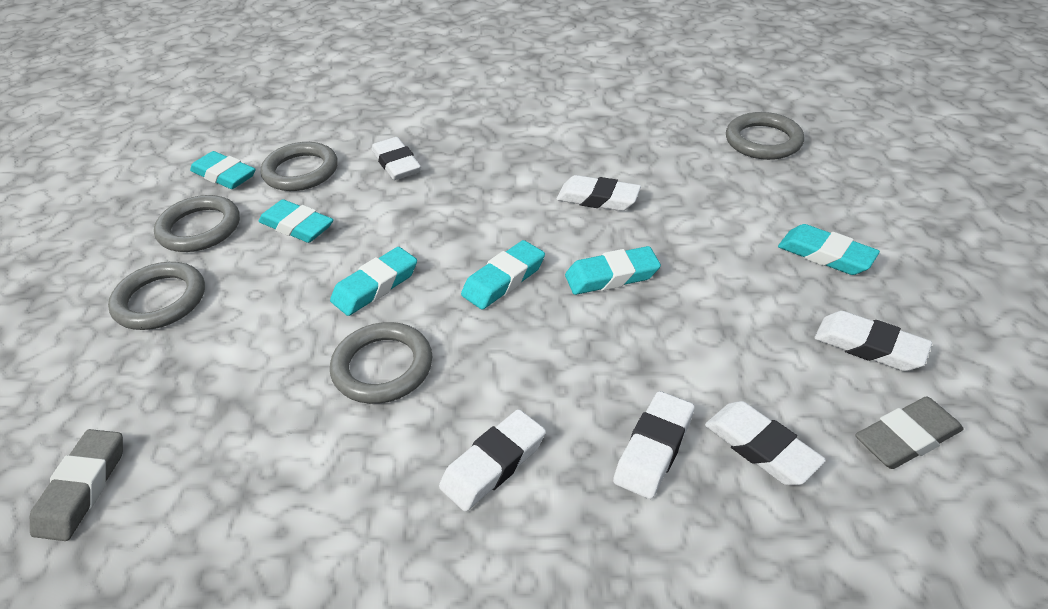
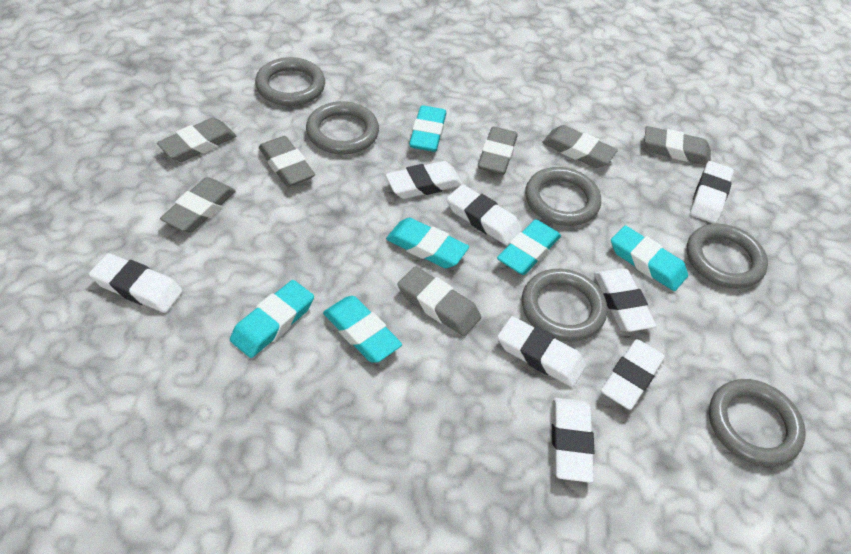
grey eraser: [30,429,123,541] [855,396,964,469] = 2 -> [157,118,236,162] [160,177,236,233] [259,136,315,187] [398,266,481,336] [478,126,517,175] [542,125,618,168] [644,126,711,165] = 7
grey ring: [108,262,205,330] [154,195,240,252] [261,142,338,191] [330,322,432,404] [726,112,804,160] = 5 -> [255,57,325,106] [306,101,379,155] [522,269,607,342] [525,167,601,226] [687,224,768,289] [709,379,806,466] = 6
white eraser: [372,137,421,180] [439,409,546,512] [556,175,641,211] [613,391,695,499] [705,401,826,485] [815,311,932,371] = 6 -> [89,253,183,313] [385,161,463,199] [447,184,522,245] [498,316,586,387] [552,398,594,483] [594,269,656,332] [601,339,665,410] [690,161,734,224] = 8

